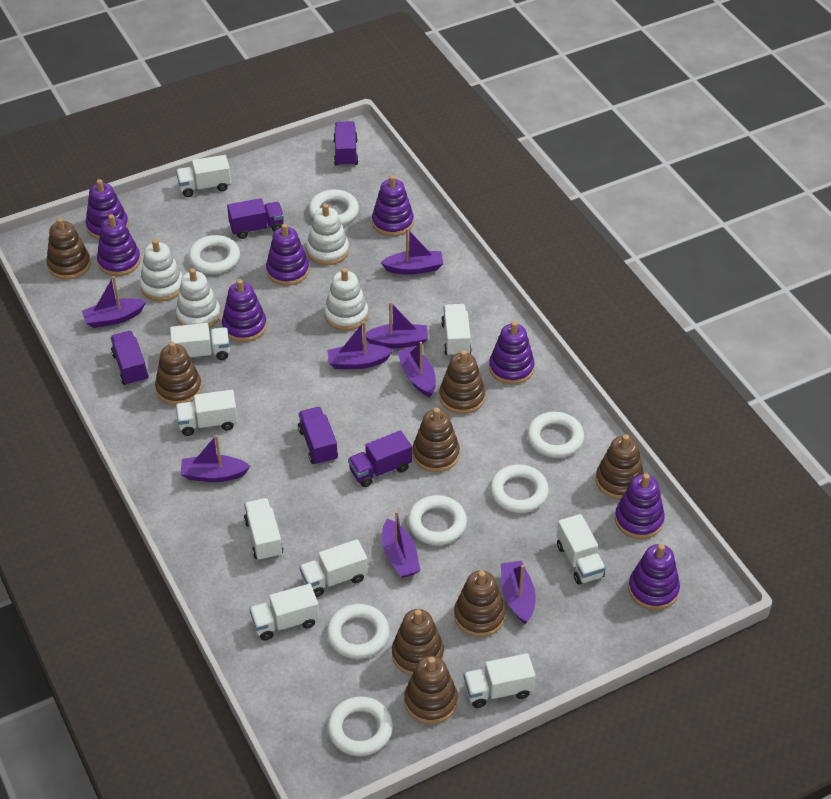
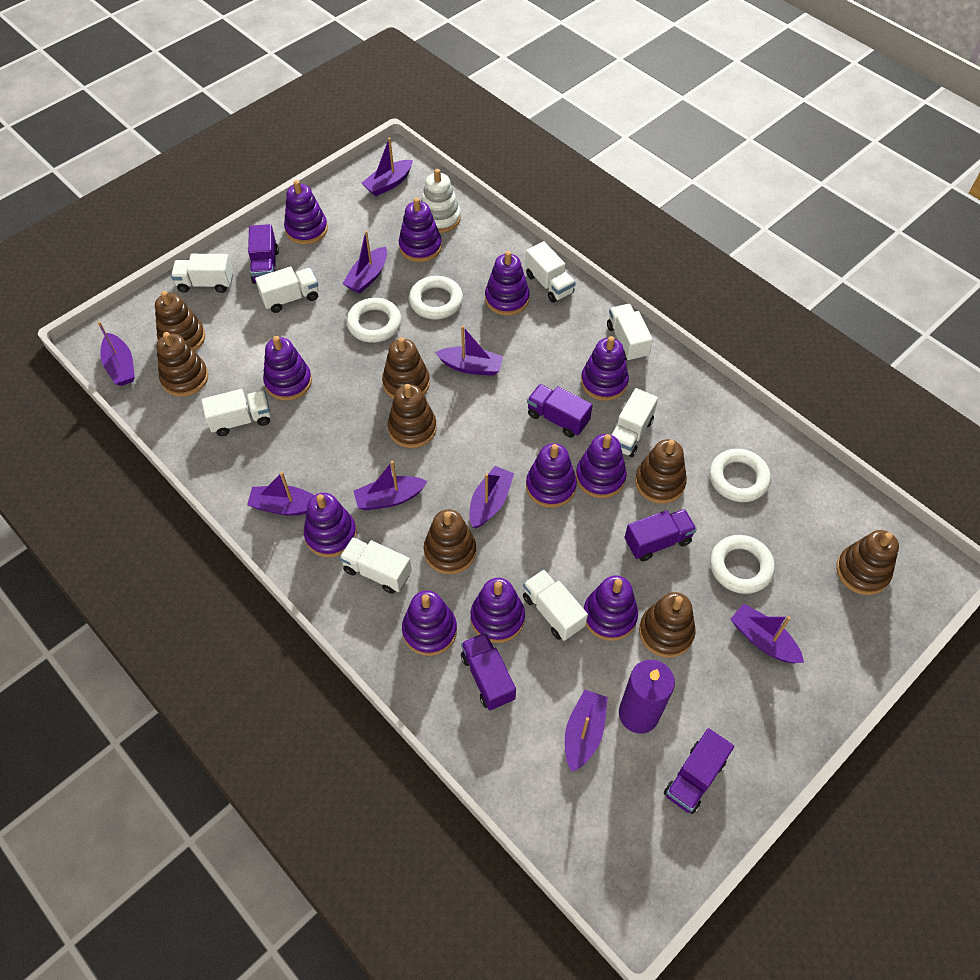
purple boat: [82,276,146,328] [180,435,250,482] [327,321,393,369] [366,302,428,348] [381,228,443,275] [382,511,421,578] [397,342,436,397] [501,561,536,624] = 8 -> [98,321,135,386] [247,472,314,516] [342,231,387,294] [354,461,427,510] [362,137,413,196] [435,326,503,376] [469,466,514,528] [565,689,608,772] [731,604,804,663] = 9
purple candle: none = 0 -> [619,660,675,733] = 1
purple stacking toy: [86,179,129,240] [97,214,141,276] [222,279,267,342] [266,224,309,286] [372,175,414,236] [489,321,535,385] [615,474,665,539] [628,544,680,610] = 8 -> [263,336,312,400] [284,180,328,244] [304,493,357,557] [399,198,442,262] [402,590,457,656] [470,578,525,643] [485,251,530,316] [526,443,577,508] [576,434,627,498] [581,336,629,401] [584,575,638,641] = 11
white ring: [188,235,240,274] [309,189,359,225] [327,604,389,659] [327,697,393,756] [408,495,467,545] [490,464,549,513] [527,412,584,458] = 7 -> [346,298,401,343] [409,276,463,319] [709,449,771,502] [710,535,775,594] = 4
white stacking toy: [140,239,183,301] [176,268,221,328] [306,204,349,265] [324,268,368,331] = 4 -> [421,169,461,233] = 1
white truck: [170,323,230,360] [176,155,231,197] [176,390,238,436] [244,498,283,561] [249,584,319,641] [299,539,368,597] [441,304,472,357] [464,653,536,708] [557,514,606,584] = 9 -> [171,254,233,293] [201,389,271,436] [255,267,319,313] [339,537,412,594] [523,569,588,641] [525,241,576,303] [607,304,653,362] [611,388,658,457] = 8

